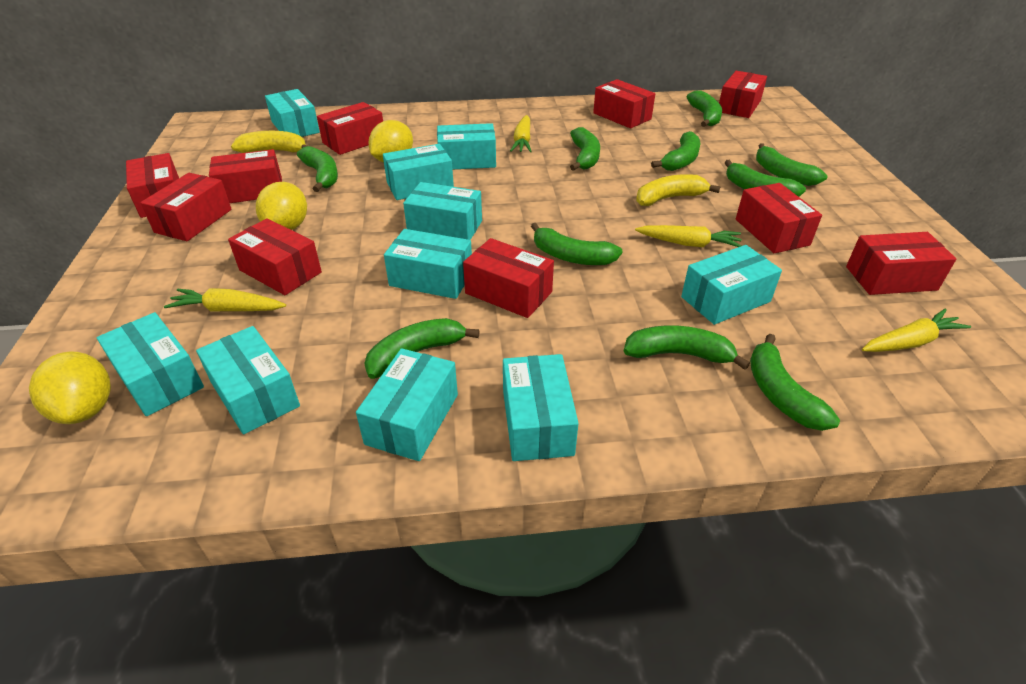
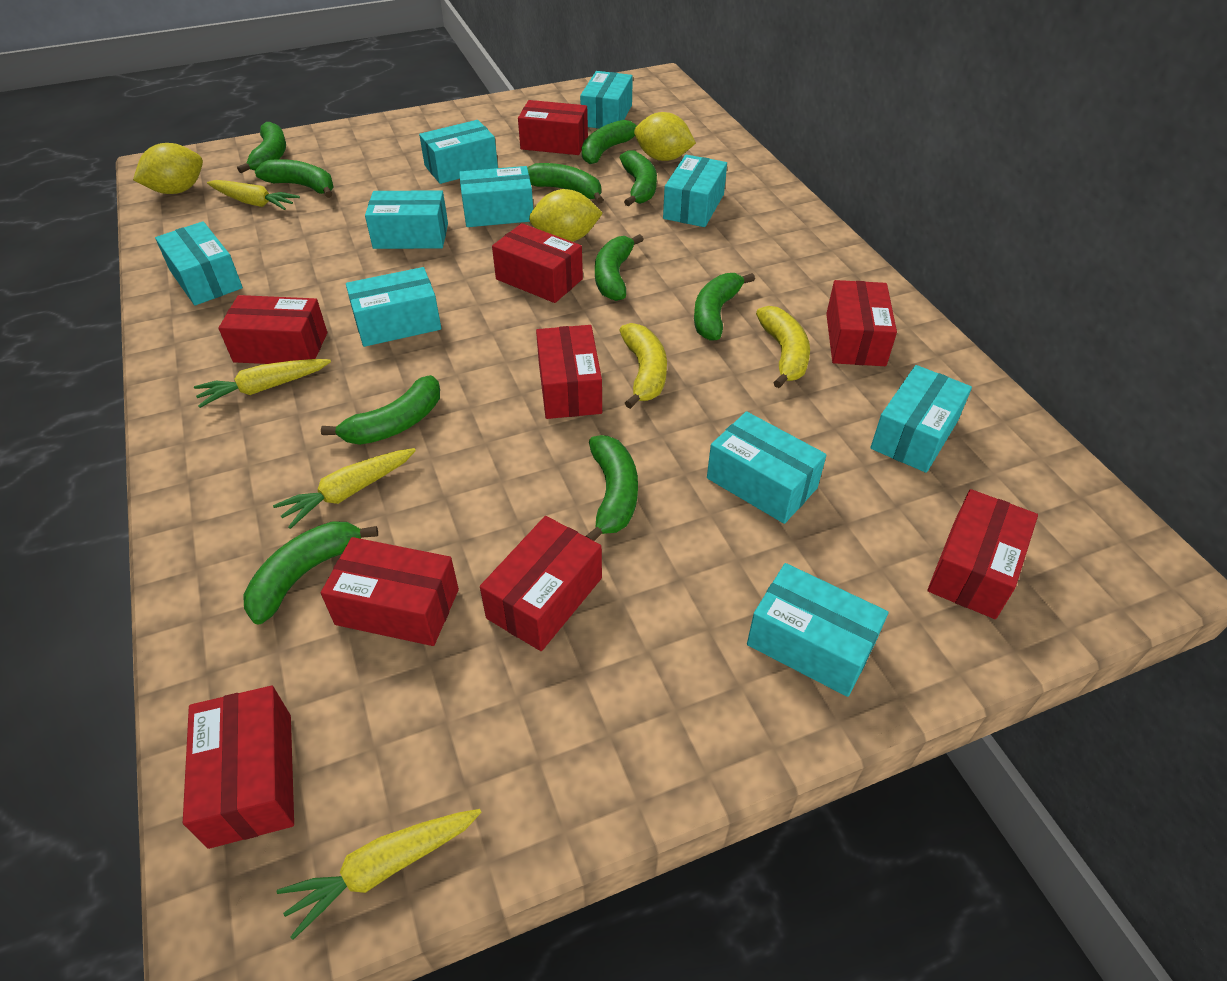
red box: [126,153,179,218] [140,173,232,241] [209,149,282,203] [228,218,322,295] [317,102,383,155] [463,238,554,318] [593,79,655,128] [719,71,767,118] [736,183,822,253] [846,232,956,295] = 10 -> [183,686,294,849] [218,295,327,364] [321,537,459,646] [480,516,602,651] [492,223,583,303] [518,100,588,155] [536,325,602,419] [826,280,897,366] [927,489,1038,619] = 9

